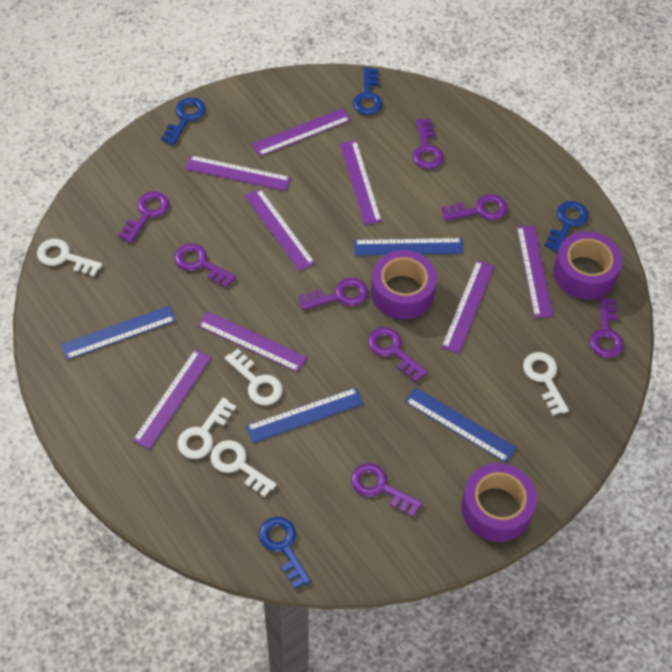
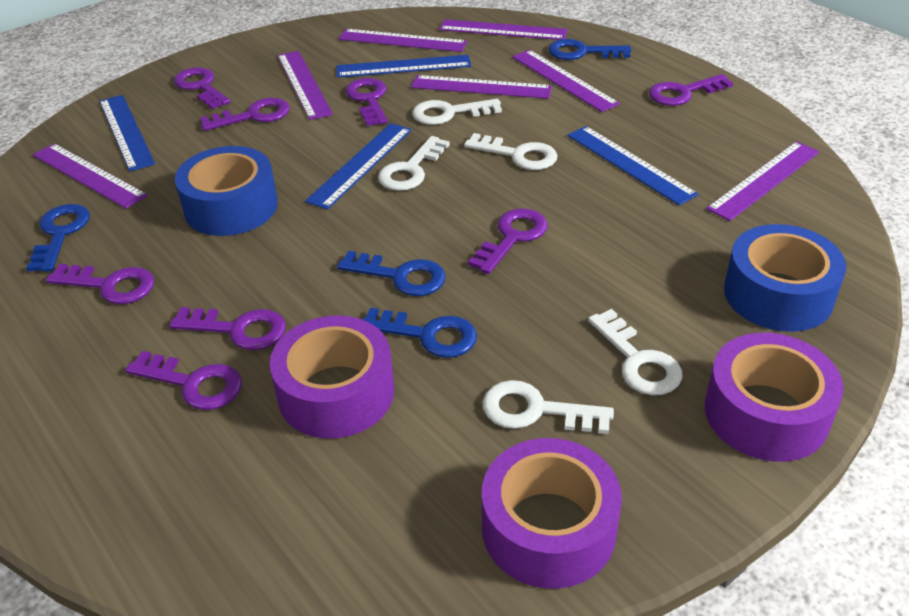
blue tape: none = 0 -> [175,146,278,236] [724,224,846,332] = 2
purple ruler: [133,349,212,449] [185,155,291,191] [198,311,307,372] [245,189,315,271] [252,108,351,156] [340,140,382,225] [441,260,494,354] [517,226,553,318] = 8 -> [33,143,148,209] [277,51,333,120] [339,29,467,52] [411,75,552,99] [439,19,568,40] [512,50,620,112] [706,141,820,221] = 7

